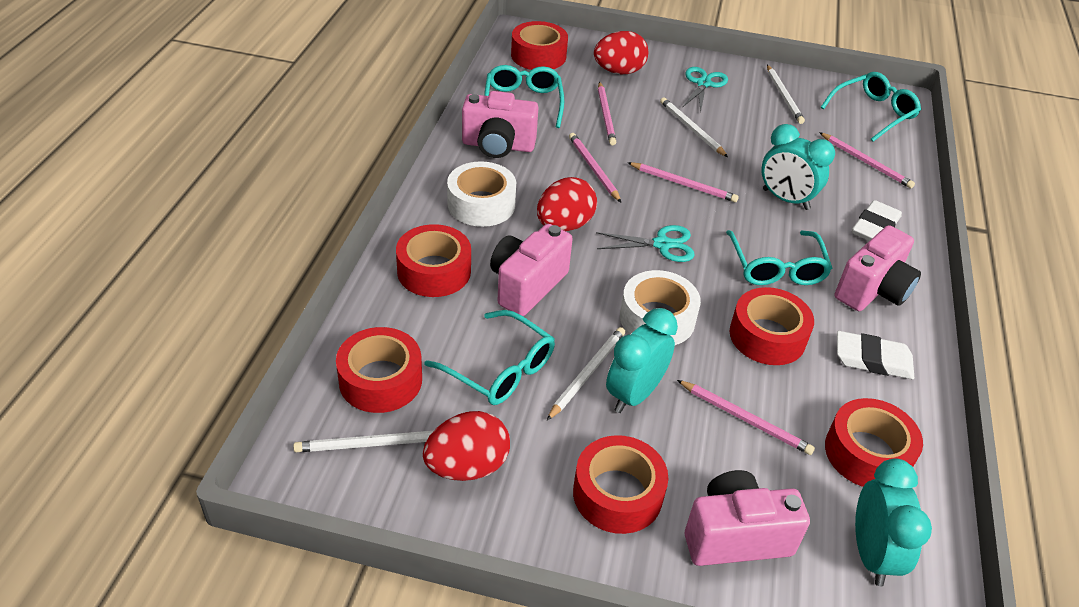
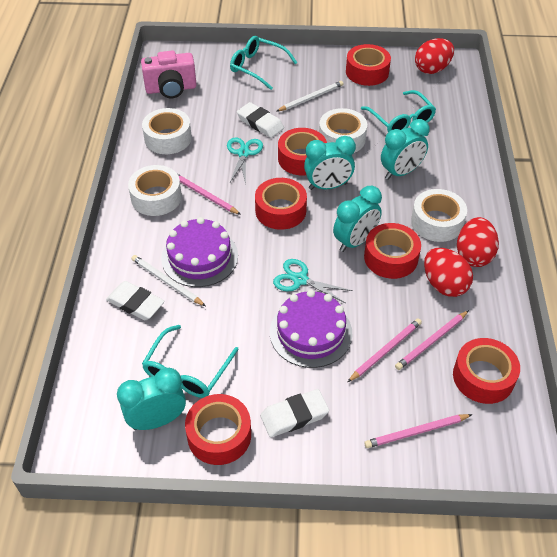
pink camera: [462,91,539,158] [490,224,573,316] [685,470,810,566] [835,225,921,311] = 4 -> [141,50,197,98] = 1
pink pencil: [569,133,621,202] [598,82,616,145] [627,162,739,202] [677,380,815,455] [819,132,915,189] = 5 -> [178,174,241,215] [348,318,422,382] [364,414,472,448] [395,310,469,370] = 4
purple cake: none = 0 -> [161,217,238,287] [270,290,352,368] = 2
turquoise clock: [606,308,678,413] [761,124,835,210] [855,458,932,586] = 3 -> [117,368,186,430] [304,136,356,190] [333,186,382,252] [381,119,430,180] = 4
turquoise glasses: [424,310,555,405] [484,65,564,128] [726,230,832,285] [821,72,921,142] = 4 -> [142,325,239,398] [230,36,297,90] [361,90,436,132] = 3
white eraser: [837,331,914,379] [852,200,902,241] = 2 -> [106,281,165,320] [237,102,284,138] [260,389,329,437] = 3
white pencil: [293,431,433,452] [547,327,625,420] [660,97,728,157] [767,65,805,124] = 4 -> [132,255,206,306] [277,81,343,111] = 2
white tape: [447,161,516,227] [620,270,701,345] = 2 -> [128,165,182,216] [142,108,192,154] [319,108,367,153] [411,189,467,242] = 4

